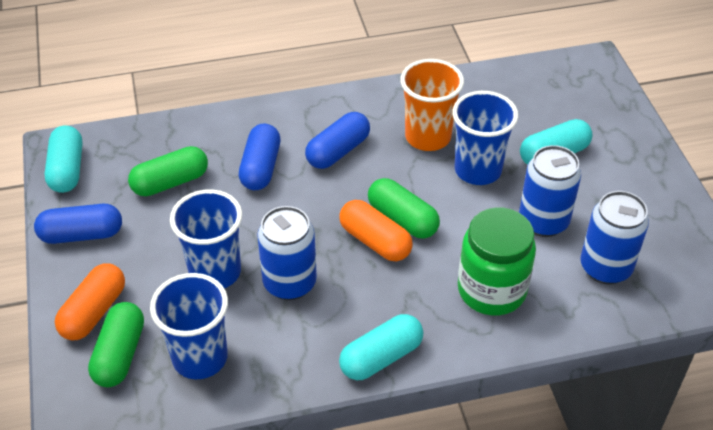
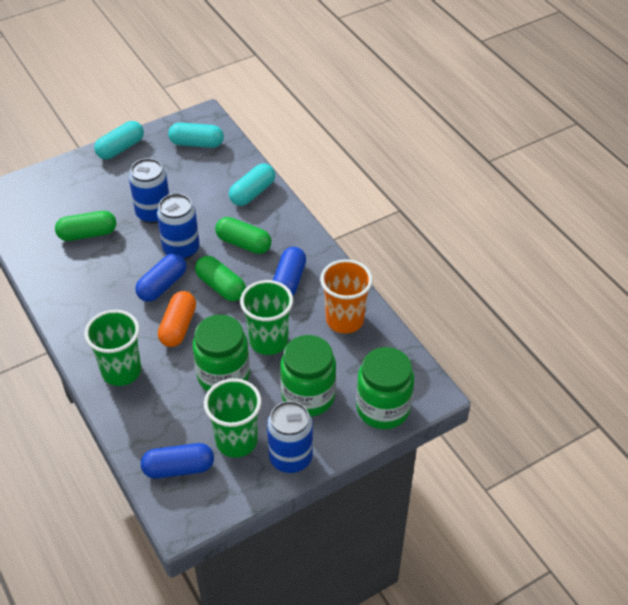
blue cup: [150,273,228,379] [170,189,242,288] [452,91,518,185] = 3 -> none = 0
green cup: none = 0 -> [84,310,141,386] [204,378,262,458] [240,280,293,355] = 3
green jar: [458,207,536,316] = 1 -> [193,315,250,392] [280,335,336,417] [356,347,414,429] = 3
orange capsule: [55,264,125,340] [339,200,413,261] = 2 -> [158,291,196,347] = 1

